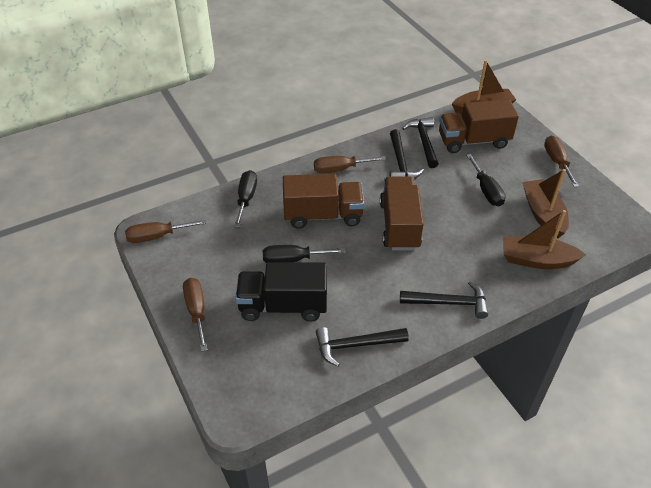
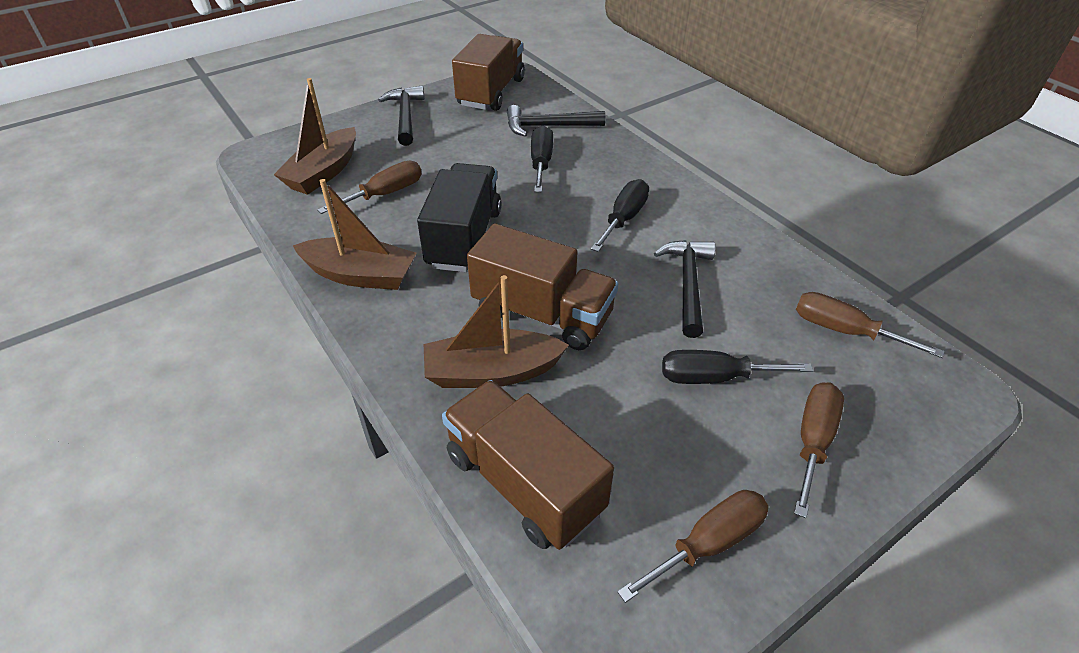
black hammer: [316,327,409,366] [389,129,424,179] [400,281,488,319] [402,117,439,168] = 4 -> [378,86,425,146] [507,105,606,137] [654,240,716,338] = 3

